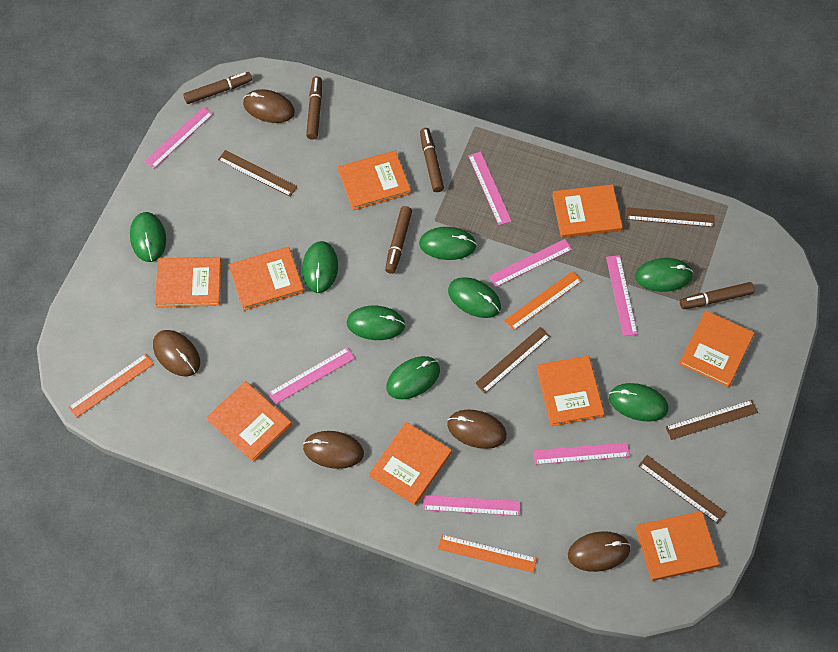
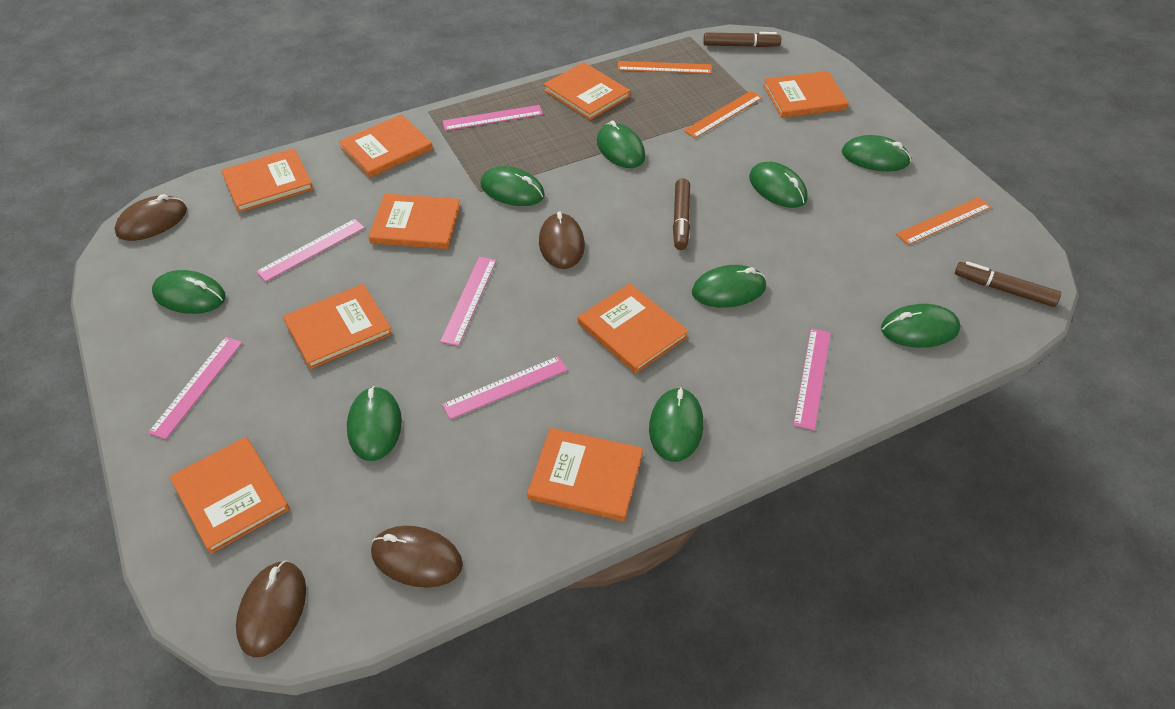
brown marker: [183,72,252,104] [306,76,322,140] [385,206,412,274] [420,128,444,192] [680,282,754,309] = 5 -> [673,178,690,250] [703,32,781,47] [955,261,1061,307] = 3
brown mouse: [153,330,200,377] [243,89,295,123] [303,431,364,469] [447,410,507,449] [568,531,630,572] = 5 -> [115,194,187,241] [236,561,306,657] [371,526,463,588] [539,211,585,269] = 4
brown ruler: [218,150,298,197] [475,327,550,393] [626,207,715,227] [638,455,726,524] [666,400,758,440] = 5 -> none = 0
green mouse: [130,212,166,262] [302,241,338,293] [347,306,406,340] [386,356,440,399] [419,227,477,260] [448,277,501,318] [609,383,668,422] [635,258,693,292] = 8 -> [152,270,226,314] [347,386,402,461] [480,166,545,206] [597,120,645,168] [649,387,703,462] [692,265,766,308] [749,162,808,208] [842,135,911,171] [881,304,960,348] = 9
pink ruler: [144,107,213,168] [268,347,355,404] [423,495,520,516] [468,152,512,225] [489,239,572,287] [533,442,630,465] [606,255,638,336] = 7 -> [148,337,243,439] [256,219,365,282] [440,257,497,346] [442,105,543,131] [442,356,568,420] [793,328,831,430] = 6

